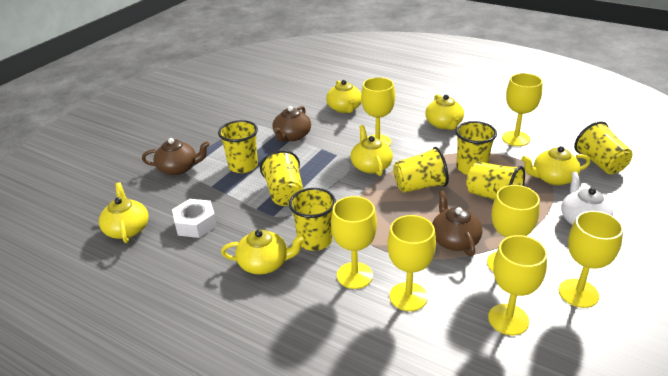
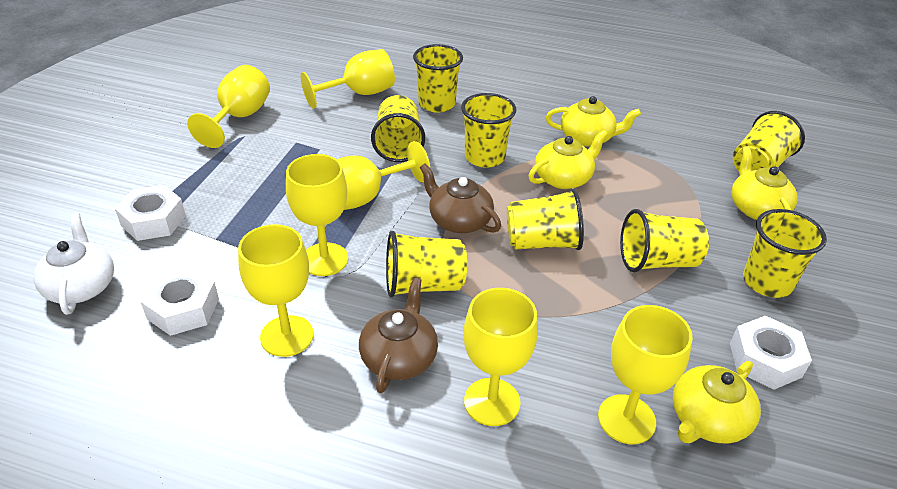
brown teapot: [142,138,210,175] [272,106,311,142] [432,190,482,256] = 3 -> [359,278,438,393] [420,163,501,233] = 2
white nut: [172,199,217,238] = 1 -> [115,185,186,241] [140,267,219,336] [730,316,812,390] = 3
yellow cup: [218,120,258,173] [260,150,303,206] [289,188,336,251] [393,147,449,193] [455,121,497,175] [467,162,525,200] [574,121,633,174] = 7 -> [371,95,425,162] [386,231,467,298] [413,44,463,113] [461,93,516,168] [507,189,584,250] [620,209,709,273] [733,111,805,171] [743,209,827,298] = 8
yellow teapot: [99,182,148,243] [221,230,306,275] [326,80,362,113] [351,125,393,176] [425,94,464,130] [521,146,590,185] = 6 -> [528,130,608,189] [546,96,641,147] [673,361,761,444] [731,146,798,220] = 4

